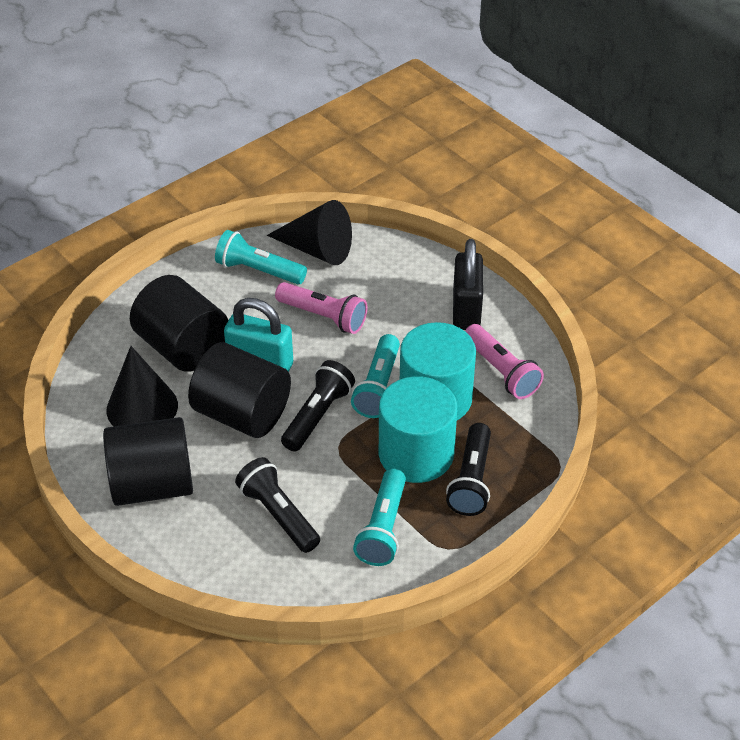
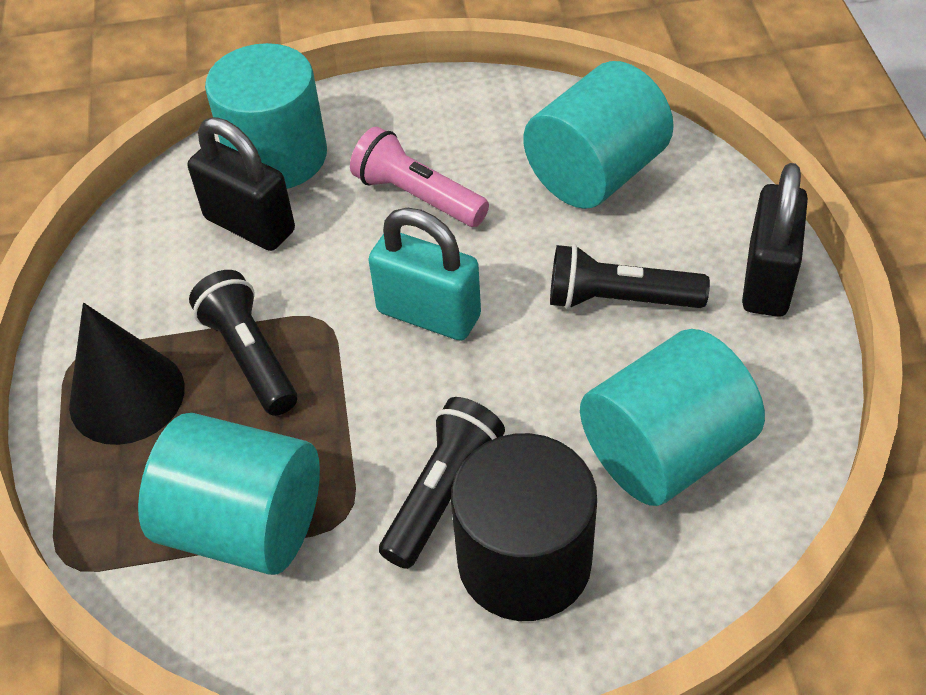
black cone: [106,346,178,426] [267,200,352,265] = 2 -> [69,303,185,445] = 1
black cylinder: [103,417,193,506] [130,275,229,372] [188,342,291,438] = 3 -> [451,433,597,621] = 1
black padlock: [453,239,483,330] = 1 -> [188,117,295,251] [742,163,808,317] = 2
pink flashlight: [275,282,367,334] [465,324,544,399] = 2 -> [350,126,489,227] = 1
turquoise cylinder: [379,376,457,483] [400,322,476,420] = 2 -> [138,413,320,575] [205,43,327,189] [523,61,674,209] [580,329,765,506] = 4
turquoise flashlight: [215,230,307,285] [351,334,400,418] [353,468,406,566] = 3 -> none = 0

